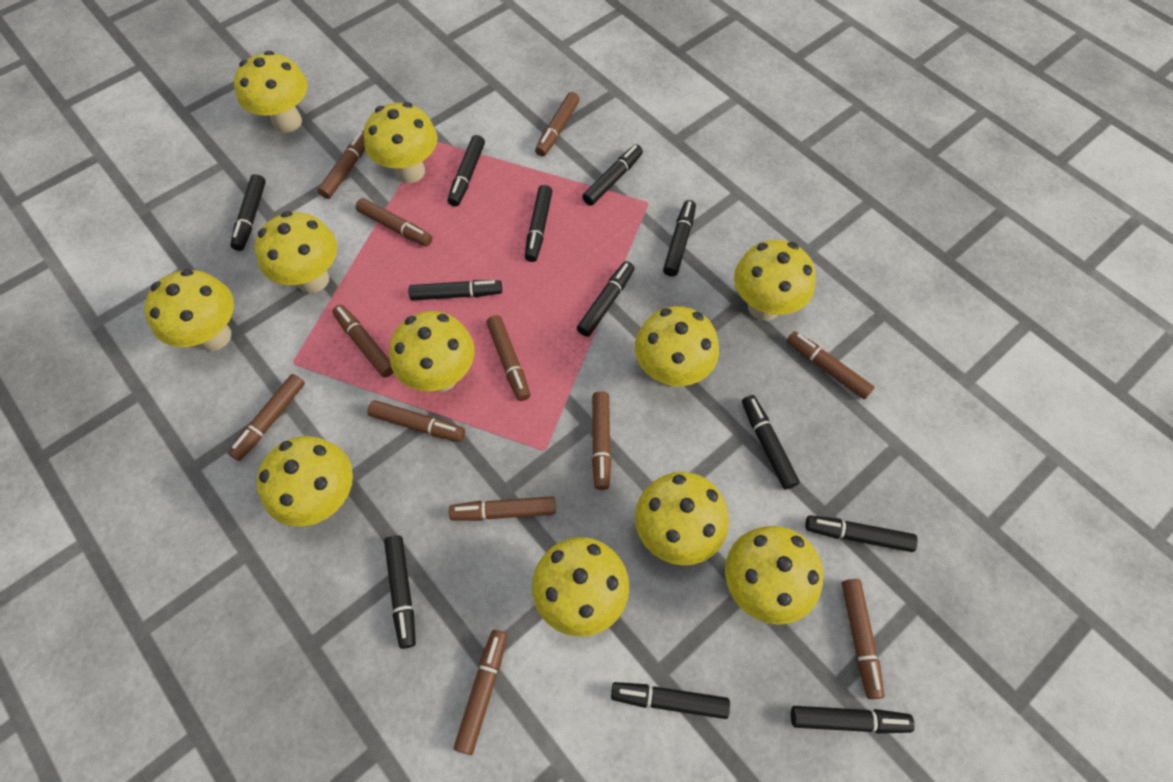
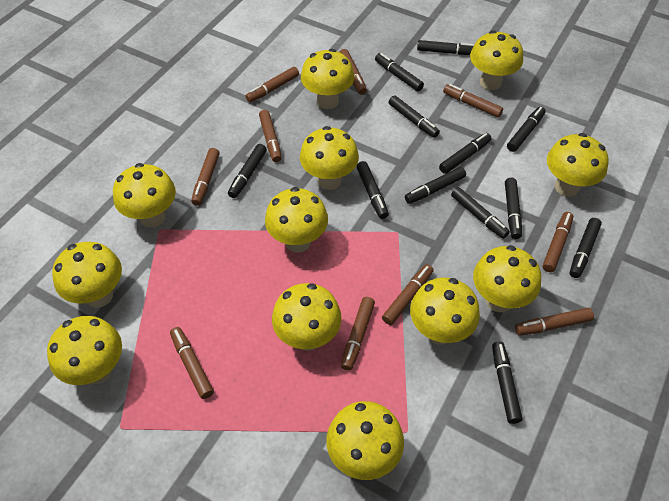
brown marker: [228,374,305,461] [317,131,365,199] [332,305,394,378] [356,198,433,247] [367,400,465,442] [449,496,556,521] [454,630,507,755] [486,315,530,401] [535,92,580,157] [592,391,611,490] [787,331,875,400] [842,579,884,699] = 12 -> [170,327,214,399] [191,148,220,206] [246,67,299,102] [259,110,282,162] [340,49,367,95] [341,297,375,371] [382,264,434,325] [443,84,503,118] [515,308,594,335] [542,212,573,272] = 10
yellow mushroom: [144,269,234,351] [234,51,308,133] [255,211,337,293] [257,436,353,527] [364,102,438,183] [389,311,474,392] [532,537,629,637] [635,306,719,387] [635,472,729,565] [725,526,823,625] [734,240,816,321] = 11 -> [47,316,122,385] [52,242,122,308] [113,163,176,228] [265,187,328,253] [272,283,342,351] [300,126,359,190] [301,49,355,109] [327,401,404,480] [410,278,480,345] [470,31,523,90] [473,245,541,312] [547,133,609,197] = 12

